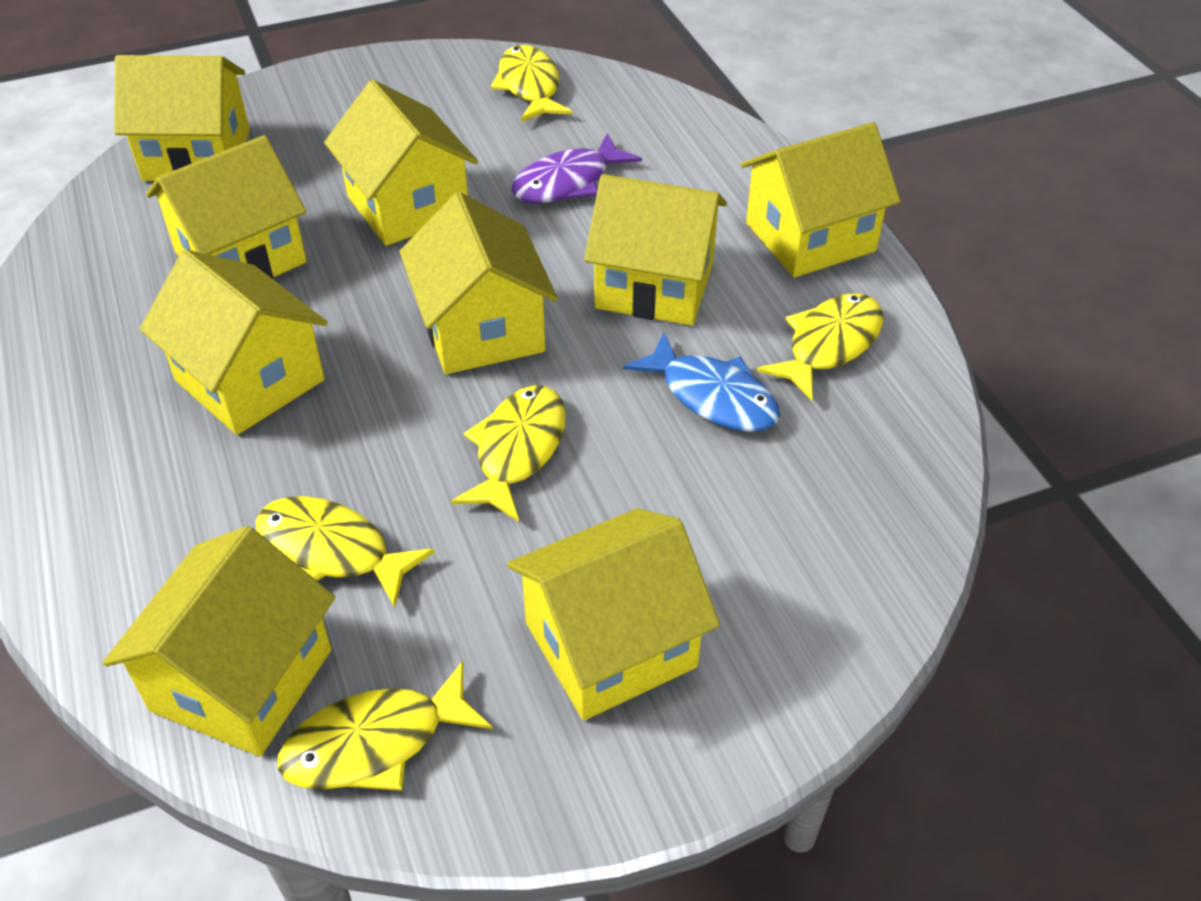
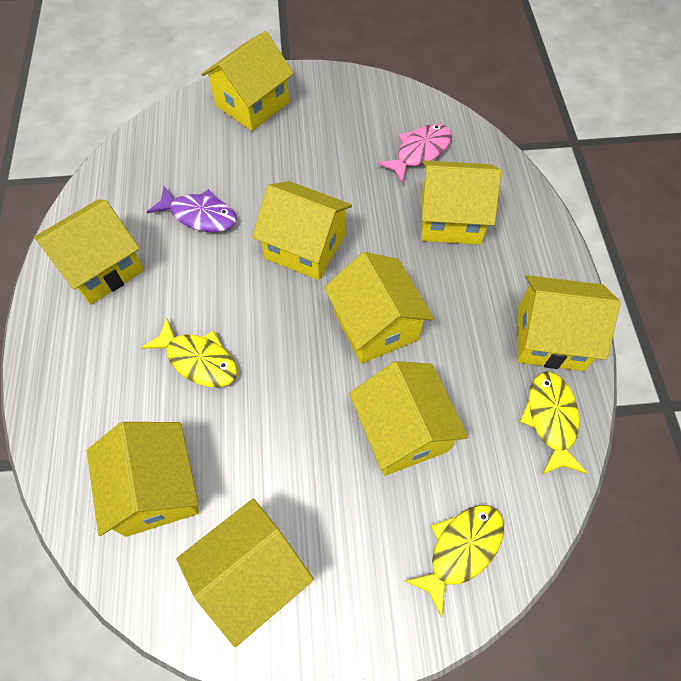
blue fish: [623,333,780,432] = 1 -> none = 0
pink fish: none = 0 -> [377,124,452,183] = 1
yellow fish: [255,496,435,607] [278,661,492,791] [451,386,566,522] [491,45,573,122] [757,293,883,401] = 5 -> [141,317,237,387] [405,505,504,618] [520,371,587,474] = 3

